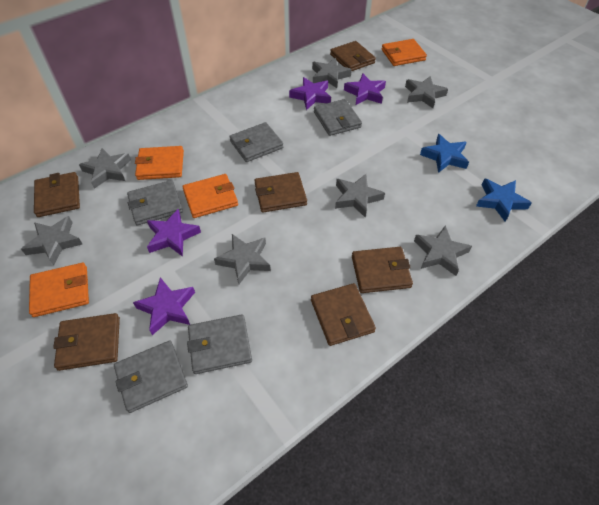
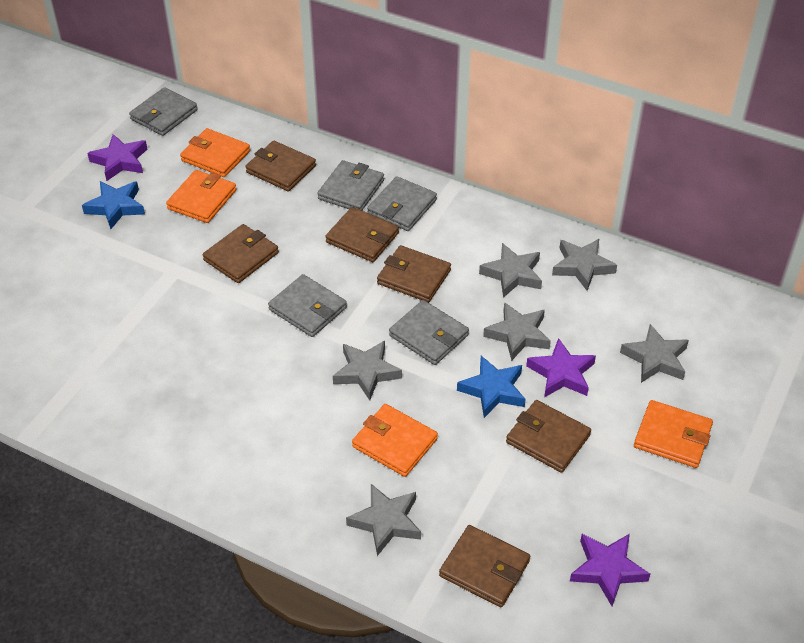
grey star: [21,216,82,265] [79,148,131,189] [214,234,271,284] [312,58,352,88] [335,174,385,218] [405,76,448,108] [414,225,472,276] = 7 -> [333,340,402,400] [346,484,421,556] [479,243,542,298] [483,302,551,361] [552,239,617,291] [620,324,689,383] = 6
purple star: [133,277,195,335] [147,209,201,257] [289,77,331,110] [344,74,386,105] = 4 -> [87,134,147,181] [526,338,596,397] [570,534,650,606] = 3

